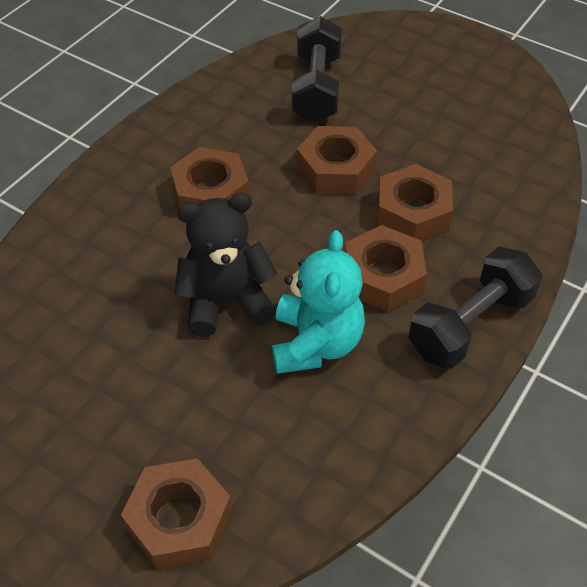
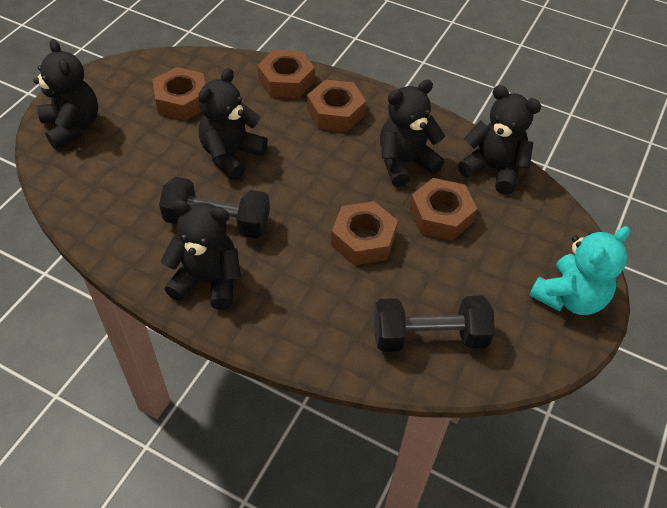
black teddy bear: [174,193,278,337] = 1 -> [33,39,98,149] [161,199,241,310] [198,68,268,180] [380,80,445,187] [458,85,541,195] = 5

